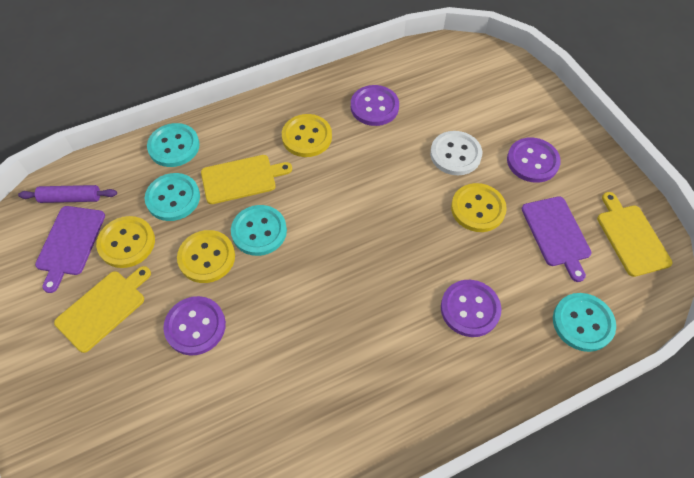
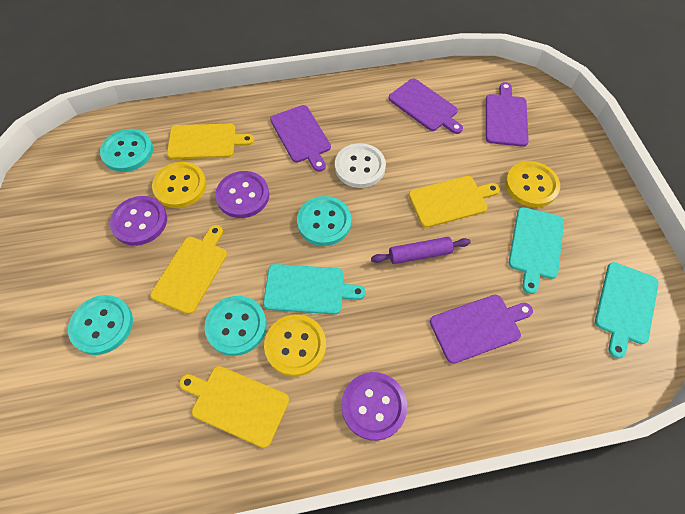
purple button: [163,296,226,356] [351,85,399,126] [441,280,501,337] [507,137,561,183] = 4 -> [110,196,167,246] [215,171,269,218] [342,372,407,441] = 3
purple cutting board: [35,206,105,293] [522,196,592,282] = 2 -> [270,105,331,172] [388,79,463,134] [430,295,533,364] [486,82,529,147] = 4
turquoise cutting board: none = 0 -> [263,264,366,314] [509,207,564,294] [595,262,659,359] = 3
yellow button: [96,216,155,268] [177,230,235,283] [282,114,332,157] [451,183,507,232] = 4 -> [152,162,206,208] [264,315,326,376] [505,161,560,207] = 3
yellow cutting board: [54,266,151,353] [201,155,292,204] [597,192,673,277] = 3 -> [150,225,227,314] [167,124,254,159] [179,366,289,448] [409,176,500,228] = 4

